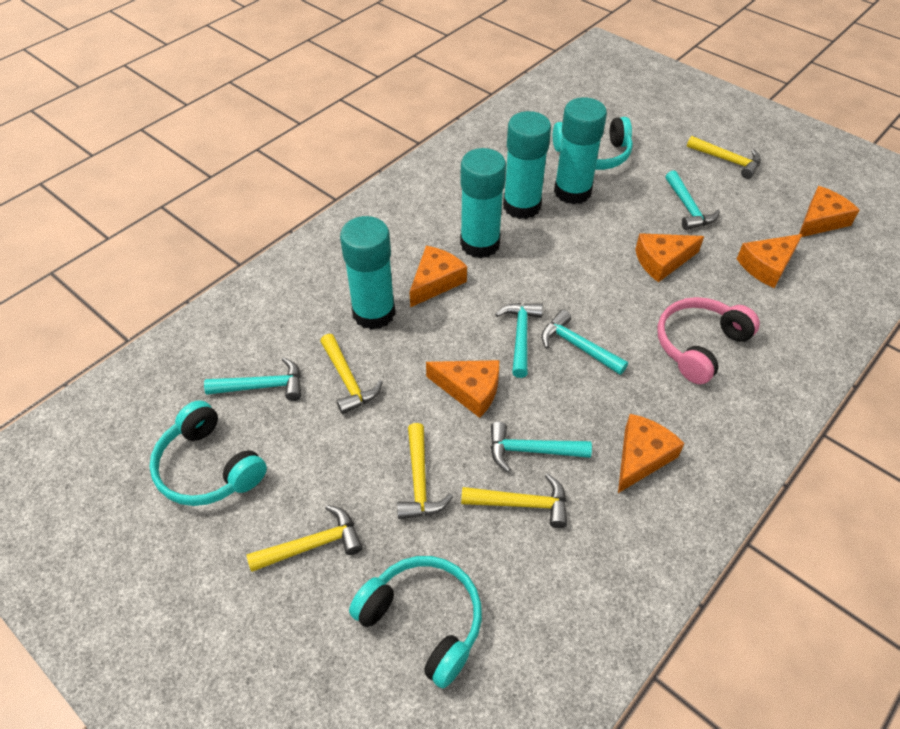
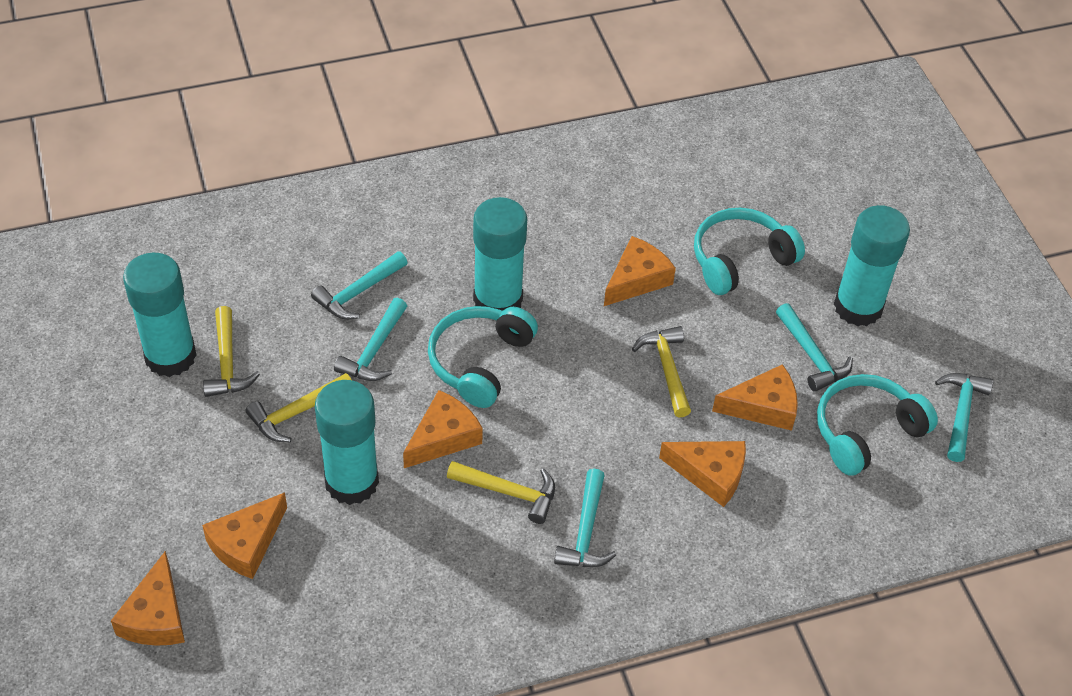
pink headphones: [657,297,760,384] = 1 -> none = 0
yellow hammer: [247,505,363,572] [320,334,383,414] [397,423,453,519] [461,473,567,528] [687,136,761,179] = 5 -> [203,306,260,397] [246,373,351,442] [447,461,555,524] [632,326,691,418] = 4

